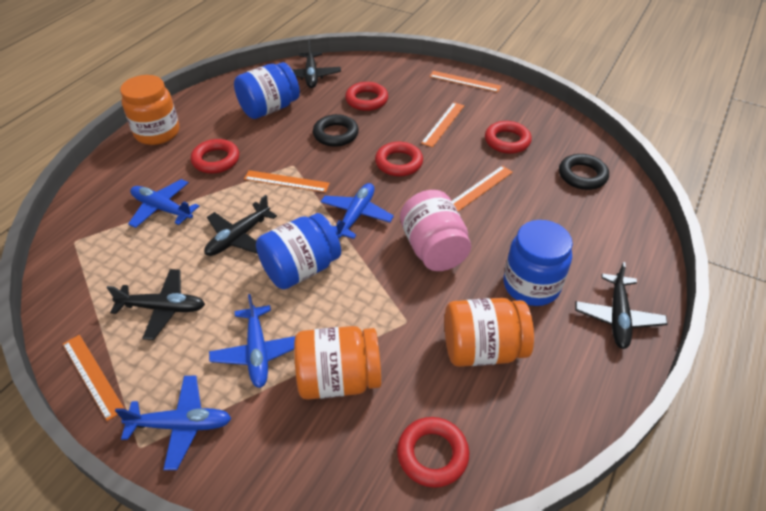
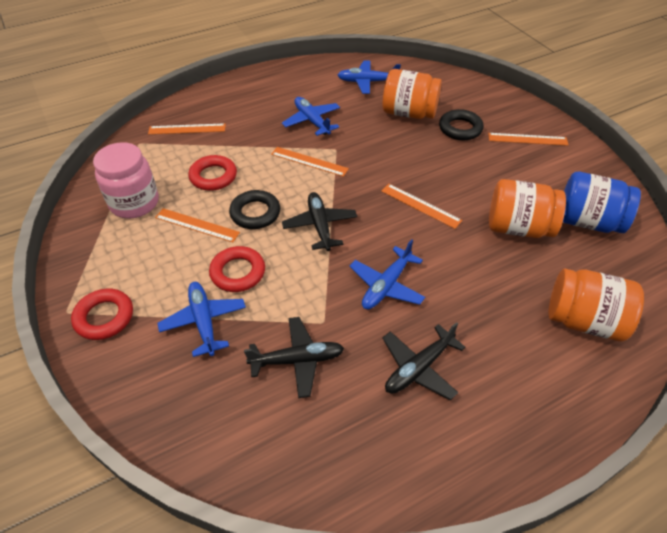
black plane: [107,269,205,340] [204,195,277,256] [292,40,341,88] [575,262,667,349] = 4 -> [244,317,344,398] [282,192,357,251] [382,322,466,400] = 3
blue jar: [234,62,300,119] [256,213,341,290] [504,220,573,306] = 3 -> [563,172,641,233] = 1
red ring: [191,139,239,174] [345,82,388,111] [375,142,423,176] [397,417,469,488] [485,121,532,154] = 5 -> [71,289,133,340] [188,155,237,191] [209,246,265,292] = 3

